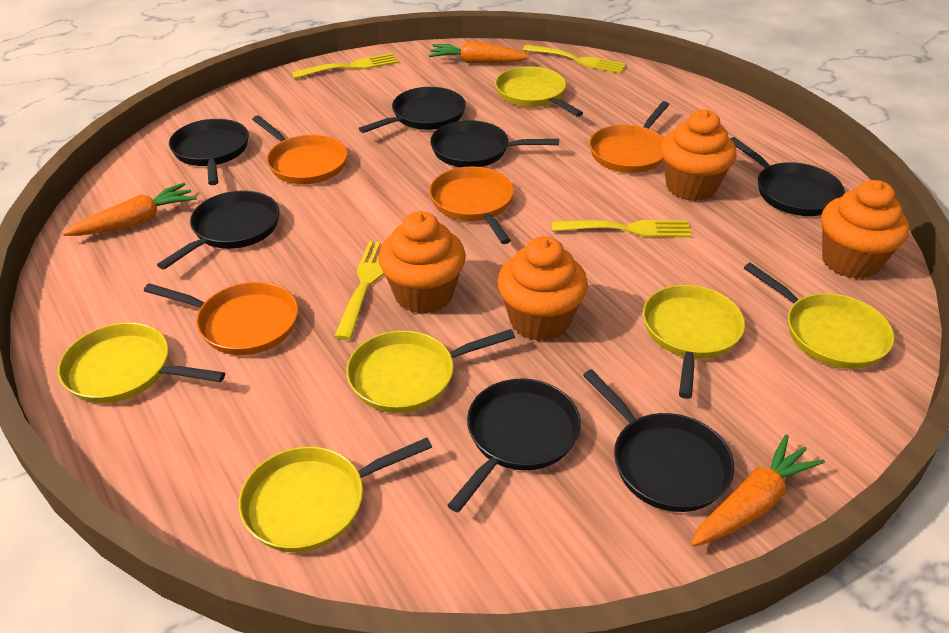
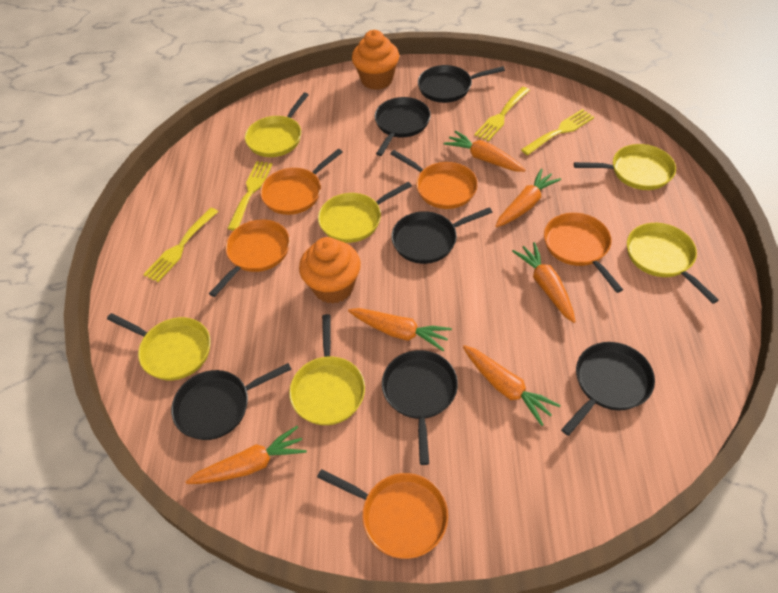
black pan: [157,190,280,269] [169,119,249,185] [359,87,466,133] [430,120,559,167] [447,379,581,512] [583,369,734,512] [730,137,845,216] = 7 -> [171,363,292,440] [375,97,431,156] [382,350,458,465] [391,207,493,264] [418,65,505,103] [561,342,655,436] = 6
orange carrot: [63,183,197,236] [429,41,530,63] [691,434,825,547] = 3 -> [186,426,307,484] [348,308,452,351] [444,131,526,172] [463,345,561,426] [495,169,561,227] [512,242,576,323] = 6
orange cupcake: [378,211,466,314] [497,236,588,342] [661,109,737,201] [821,180,910,279] = 4 -> [299,237,361,304] [352,30,399,90] = 2
orange pan: [144,282,298,355] [252,116,348,184] [429,166,514,244] [589,101,670,173] = 4 -> [209,219,290,297] [260,149,343,215] [317,469,448,559] [390,150,478,209] [544,213,623,293] = 5

